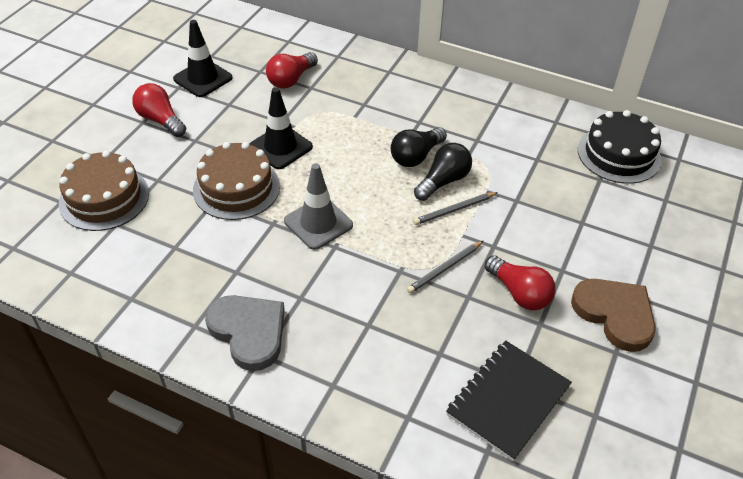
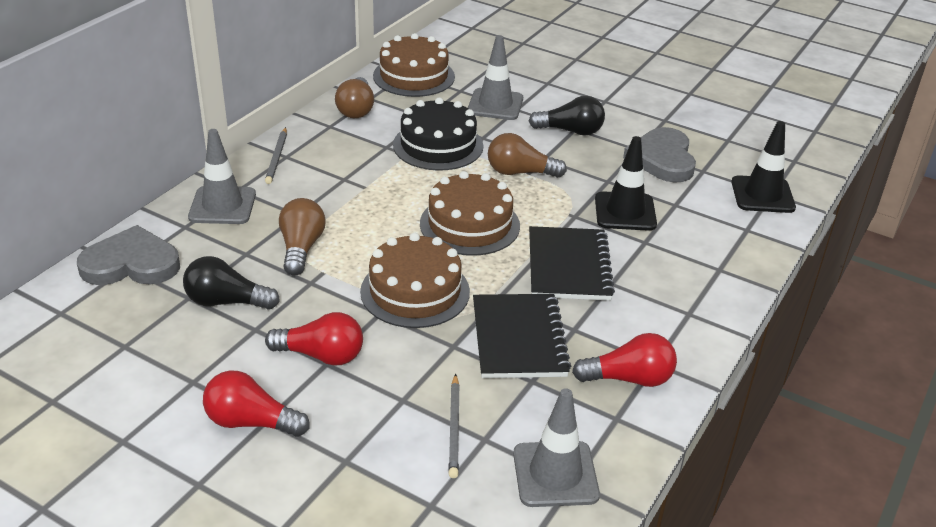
black notebook: [446,341,572,461] = 1 -> [473,294,571,378] [529,226,615,301] = 2
brown cake: [59,150,149,231] [193,142,280,220] = 2 -> [360,233,470,328] [373,33,455,97] [420,171,520,256] = 3
brown heart: [571,279,656,352] = 1 -> none = 0
brown light bulb: none = 0 -> [279,198,326,276] [335,77,374,118] [488,133,567,178] = 3
grey heart: [205,295,285,371] = 1 -> [77,225,180,285] [623,127,696,183] = 2
grey traffic cone: [284,163,353,250] = 1 -> [188,129,256,224] [468,35,523,120] [513,388,600,507] = 3

